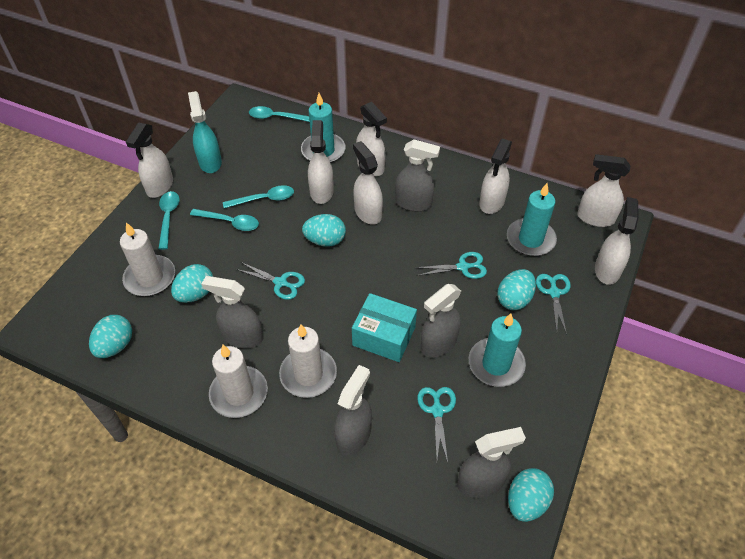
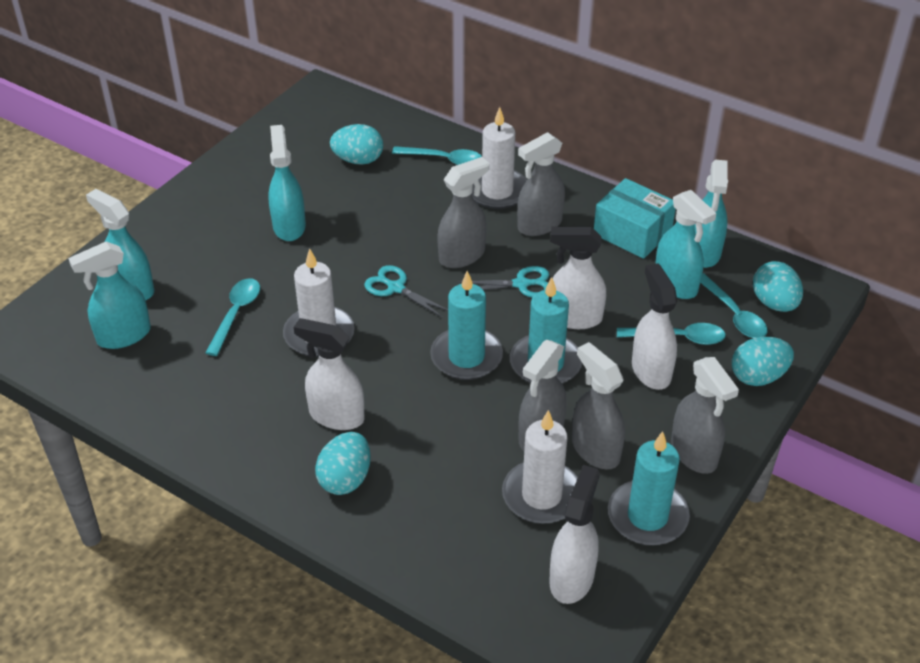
turquoise egg: [89,315,132,358] [171,264,213,303] [302,214,346,247] [497,269,536,310] [508,468,554,522] = 5 -> [315,432,371,495] [330,124,383,165] [732,336,794,386] [753,261,803,312] = 4
turquoise scissors: [236,262,305,300] [415,252,487,279] [417,387,456,463] [536,274,571,335] = 4 -> [364,265,448,318] [458,266,549,298] = 2
turquoise spray bottle: [188,91,222,173] = 1 -> [68,241,151,349] [86,189,154,300] [268,125,306,241] [655,190,716,299] [695,160,728,268] = 5
white spray bottle: [126,122,173,198] [308,120,334,204] [353,141,383,225] [356,102,387,176] [479,139,512,214] [577,154,631,227] [595,197,638,285] = 7 -> [294,318,365,430] [549,465,600,604] [550,227,606,329] [632,263,678,390] = 4

